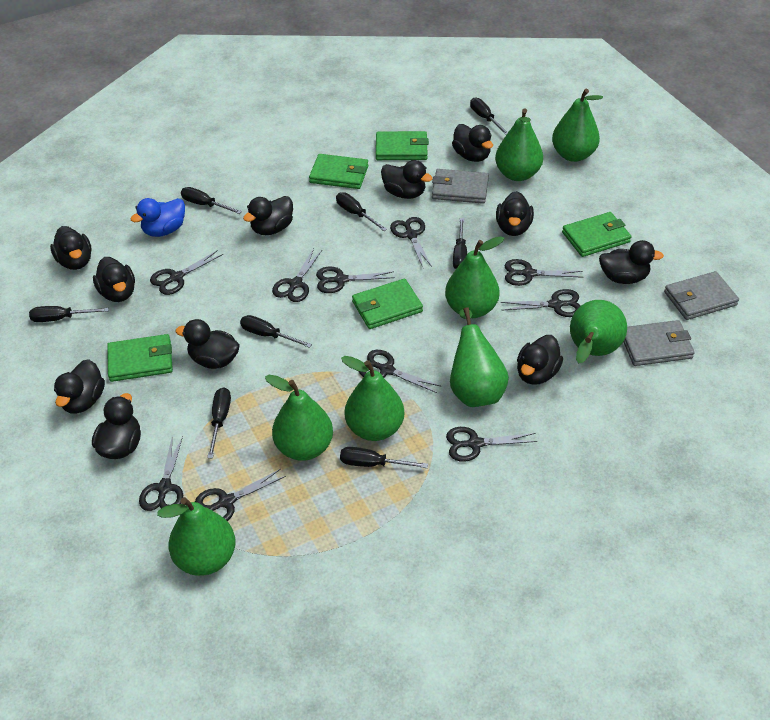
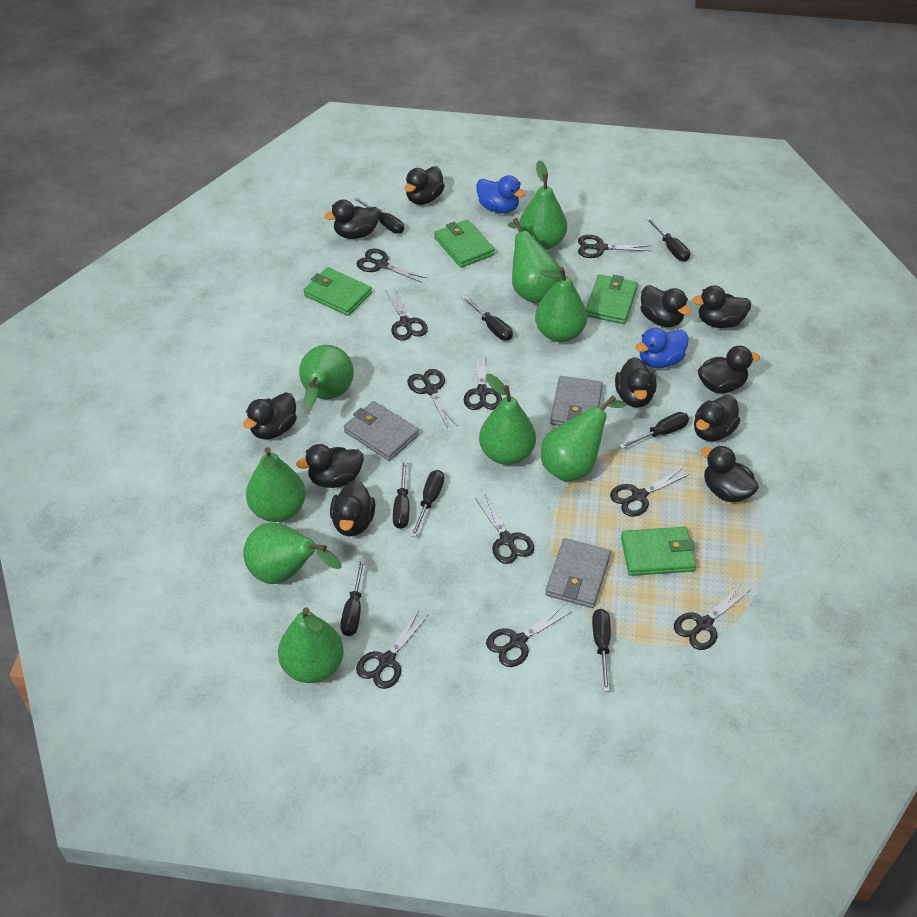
blue duck: [131,198,185,237] = 1 -> [476,175,526,213] [635,328,689,368] = 2
green pear: [157,497,236,576] [265,375,333,461] [341,356,404,441] [445,236,504,318] [450,307,509,407] [495,108,543,181] [552,89,603,162] [570,300,627,363] = 8 -> [243,522,341,584] [246,447,306,522] [278,607,344,683] [299,345,354,409] [479,374,536,465] [508,218,562,303] [519,160,567,250] [535,267,587,342] [541,395,626,481] = 9
green wallet: [107,334,173,382] [309,154,369,189] [352,278,423,329] [376,131,429,160] [562,212,631,257] = 5 -> [303,267,372,316] [434,220,495,268] [586,274,638,324] [621,527,696,576] = 4

